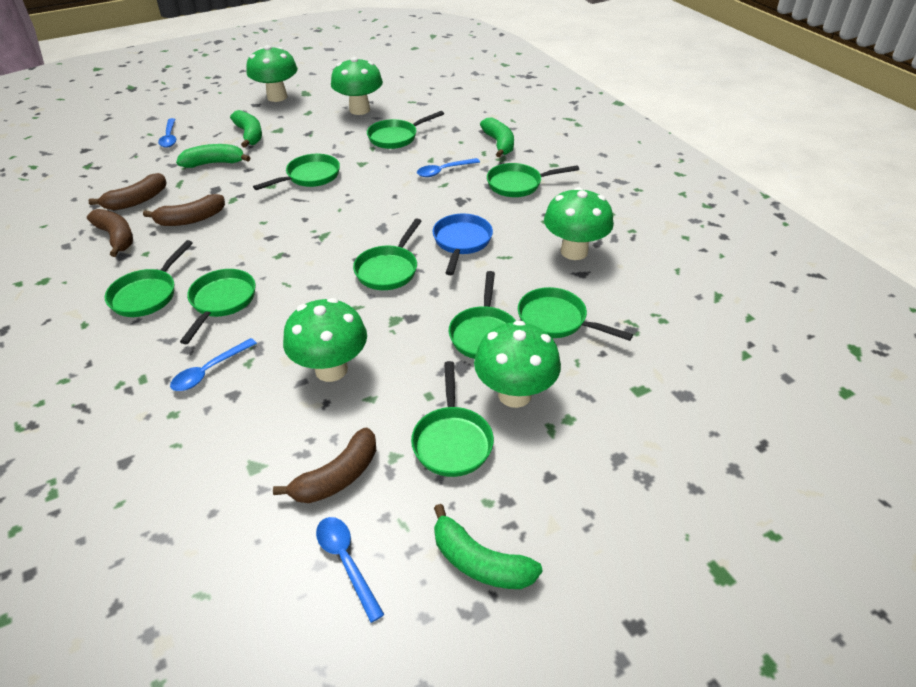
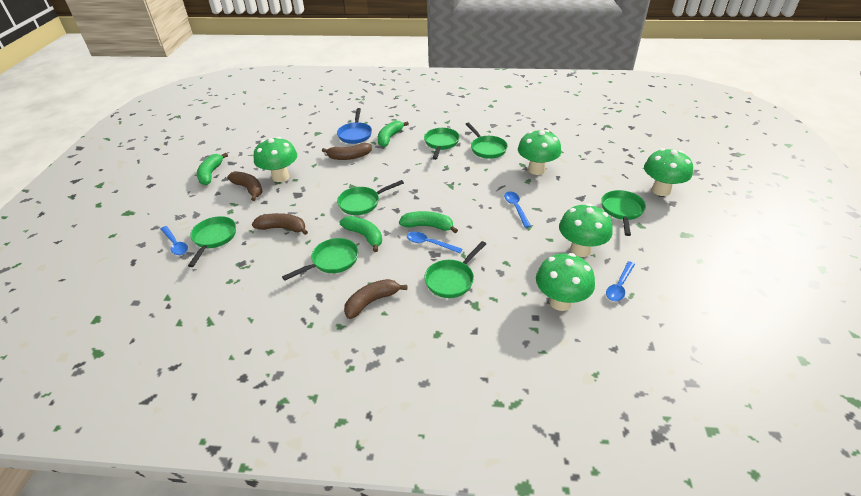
green pan: [105,240,193,317] [180,269,256,344] [253,154,340,190] [353,218,422,290] [367,111,444,149] [411,361,494,477] [449,271,516,359] [487,163,579,197] [518,287,633,341] = 9 -> [188,216,236,267] [282,238,358,281] [337,180,404,215] [424,128,460,160] [424,241,486,298] [466,122,508,159] [601,190,646,236] = 7

